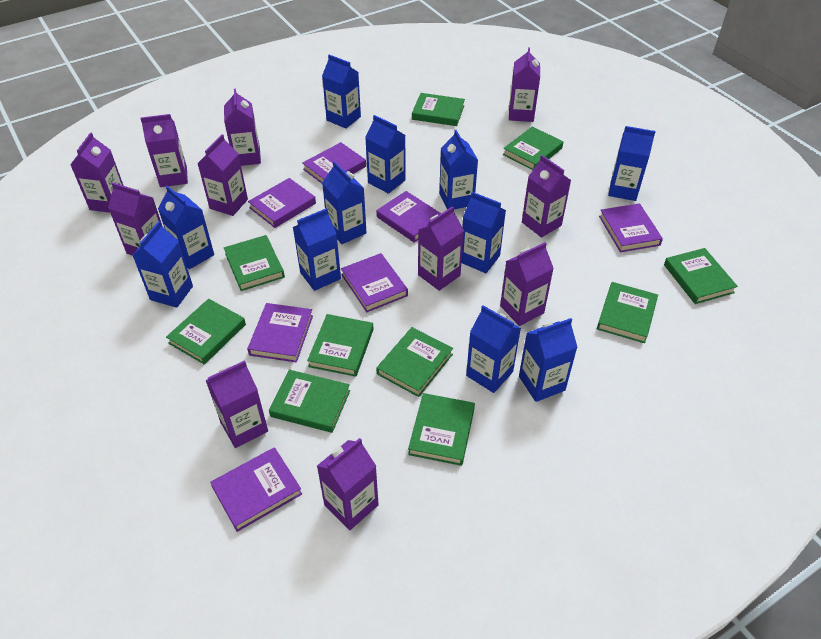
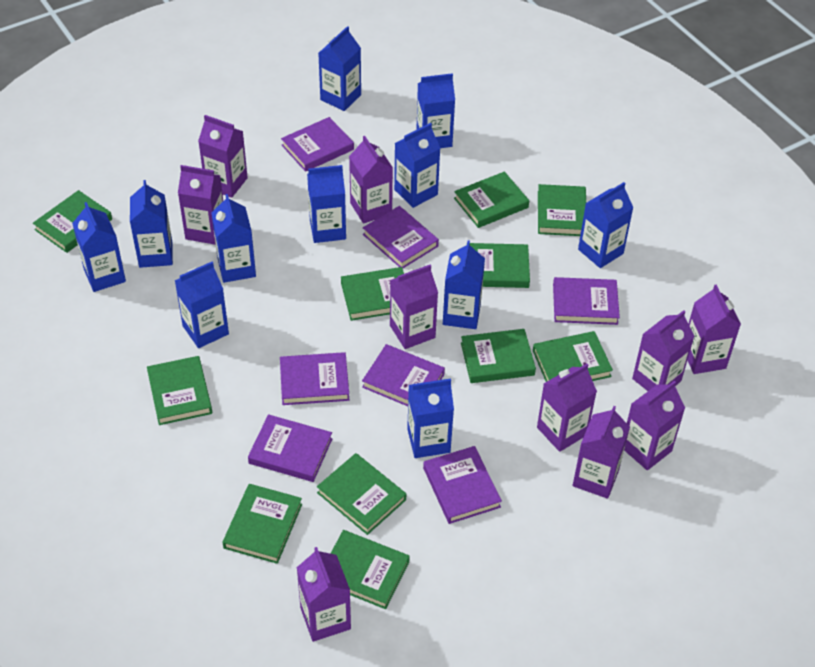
green book: [166,299,246,365] [224,235,285,291] [269,370,350,433] [307,314,374,377] [376,327,453,397] [408,393,475,466] [412,93,465,126] [503,126,563,170] [597,282,658,343] [664,248,738,304] = 10 -> [33,190,112,253] [147,356,212,425] [222,484,302,564] [317,453,406,535] [330,530,410,609] [341,267,404,321] [454,172,529,228] [461,329,536,383] [470,243,530,288] [533,331,613,382] [538,184,586,236] = 11
purple carton: [70,133,124,213] [108,182,163,256] [140,114,188,187] [197,134,248,216] [206,360,268,448] [224,89,261,166] [317,438,379,530] [418,206,464,291] [500,242,554,326] [509,47,540,122] [522,155,571,237] = 11 -> [178,165,223,245] [198,115,248,198] [297,547,351,642] [349,136,393,224] [390,265,438,349] [537,364,597,452] [573,406,630,499] [624,380,685,470] [632,310,695,391] [687,284,741,374] = 10

